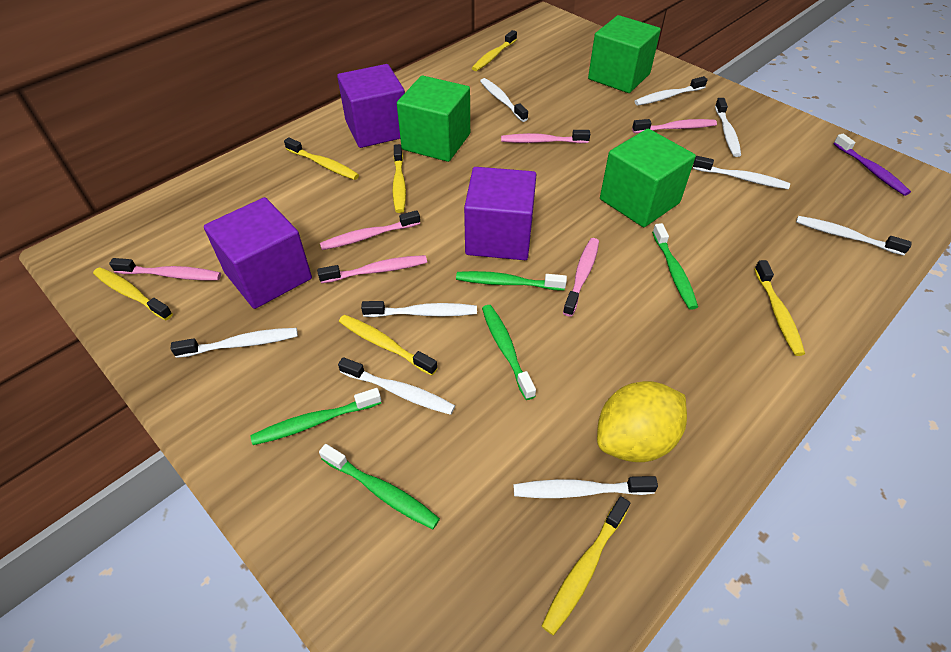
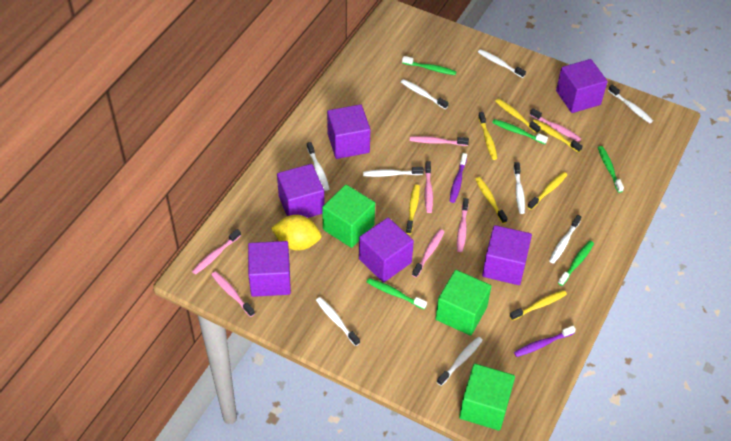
pink toothbrush: [109,258,221,280] [317,255,427,283] [320,210,420,250] [501,130,590,143] [563,238,599,317] [632,119,717,133] = 6 -> [192,229,241,275] [211,271,255,317] [410,136,469,146] [412,229,445,278] [425,161,433,213] [457,198,469,252] [530,108,581,142] = 7
purple cube: [204,197,312,309] [337,64,405,148] [464,167,536,260] = 3 -> [248,241,291,297] [277,164,325,218] [327,104,371,159] [359,218,414,282] [482,225,532,285] [556,59,608,113] = 6
purple toothbrush: [833,134,911,196] = 1 -> [450,153,467,203] [514,325,576,357] = 2

